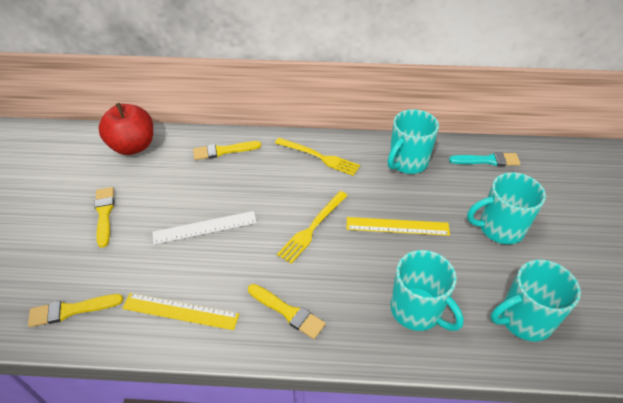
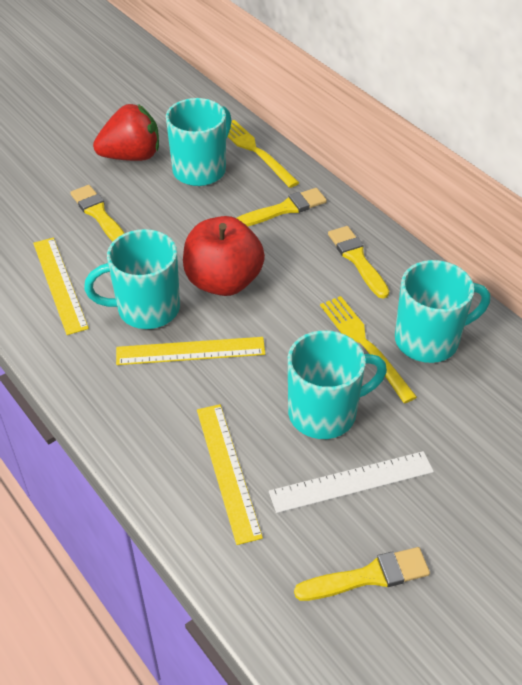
red strawberry: none = 0 -> [93,104,159,161] = 1
turquoise brush: [449,152,520,166] = 1 -> none = 0
yellow ruler: [122,293,239,330] [346,217,450,236] = 2 -> [33,238,89,335] [116,337,265,365] [197,404,263,545] = 3

